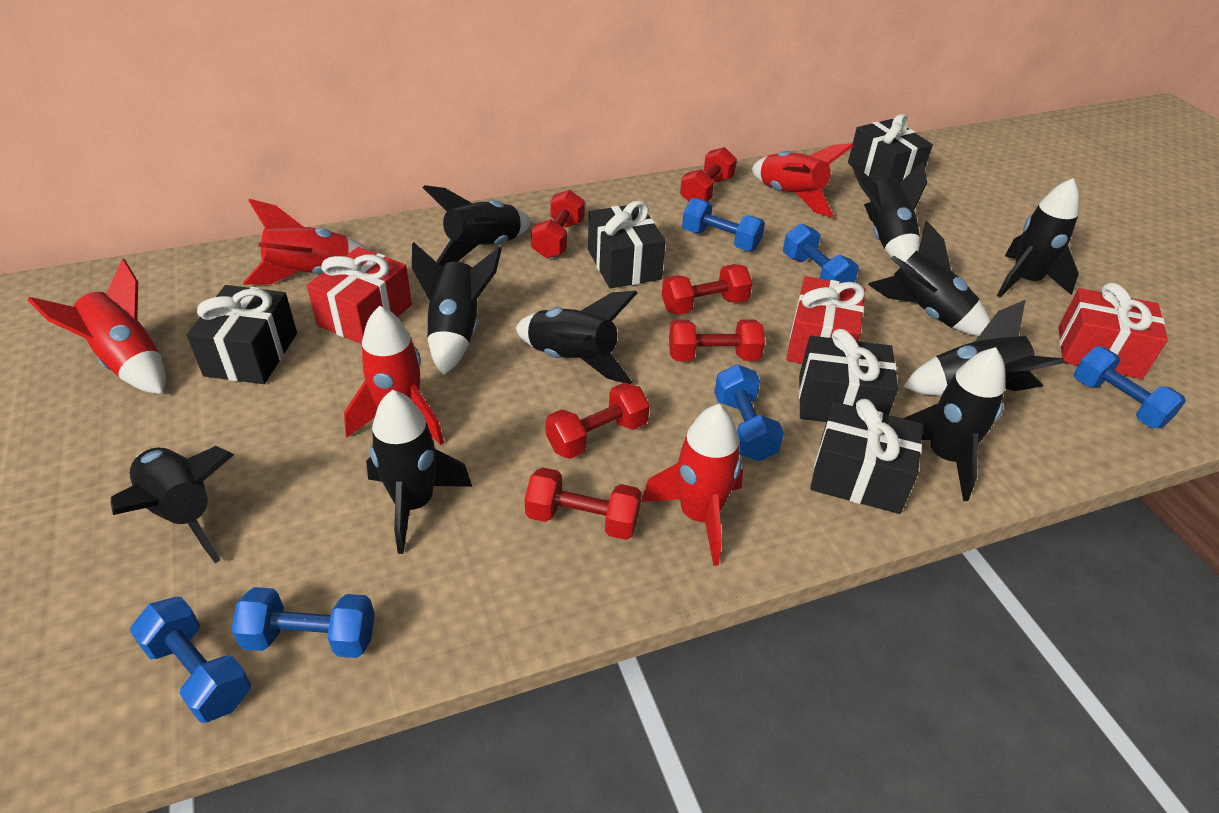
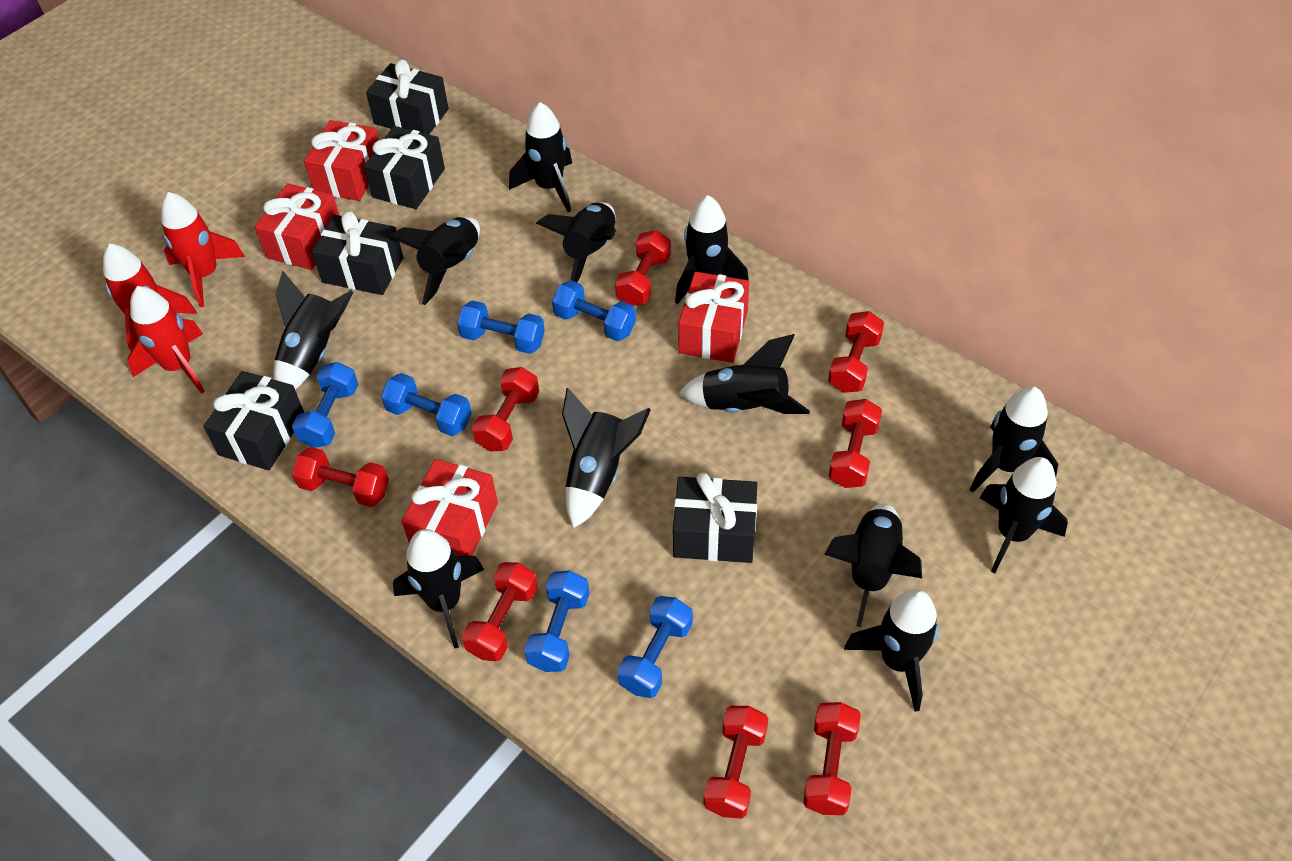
black rocket: [110,446,234,563] [366,390,472,554] [412,242,502,375] [423,185,531,267] [516,291,637,384] [852,161,927,262] [868,221,990,336] [902,347,1006,501] [903,300,1065,396] [997,178,1079,297] = 10 -> [274,270,354,390] [388,217,480,305] [393,529,484,649] [509,102,572,212] [536,202,616,282] [562,388,651,528] [675,195,749,304] [678,334,810,414] [824,503,922,627] [844,589,939,712] [970,387,1058,493] [980,457,1068,574] = 12
red dumbbell: [525,467,642,540] [531,190,585,258] [546,383,650,459] [662,264,752,315] [669,319,765,361] [680,147,737,202] = 6 -> [292,447,389,507] [462,562,538,661] [472,367,539,452] [615,230,671,306] [703,706,768,819] [803,702,861,815] [828,311,884,393] [828,399,882,488] = 8
red gift: [307,247,412,344] [786,276,865,364] [1058,283,1168,379] = 3 -> [255,183,340,270] [304,120,379,201] [402,459,498,556] [678,272,749,363] = 4
red rocket: [27,259,166,394] [243,199,370,284] [344,306,444,445] [641,404,743,566] [752,144,853,218] = 5 -> [103,243,197,351] [128,286,205,394] [161,192,245,307] = 3

